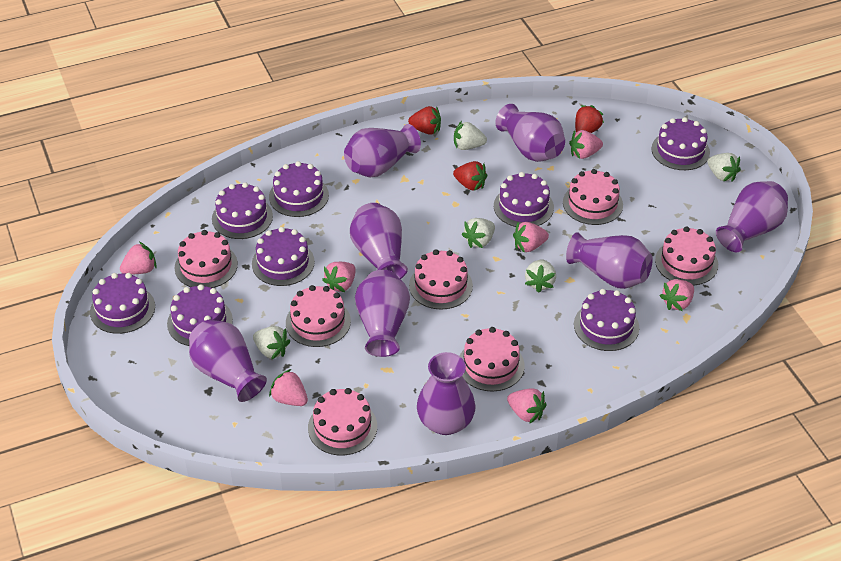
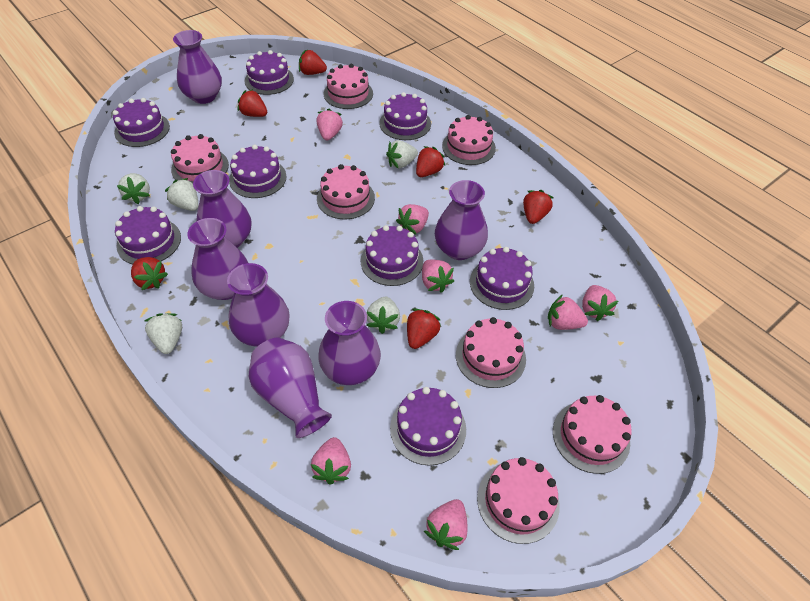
purple vase: [189,320,267,402] [344,124,421,177] [350,203,408,279] [355,270,410,357] [417,352,476,435] [495,104,565,162] [566,232,653,289] [716,181,788,252] = 8 -> [173,30,222,104] [187,218,248,300] [193,170,252,248] [227,263,290,347] [249,337,332,438] [318,301,381,385] [435,180,488,260] = 7
red strawberry: [408,106,441,135] [453,161,488,191] [575,105,604,133] = 3 -> [131,257,168,290] [238,89,267,117] [299,49,327,75] [407,309,441,349] [416,146,445,177] [523,190,554,224] = 6

